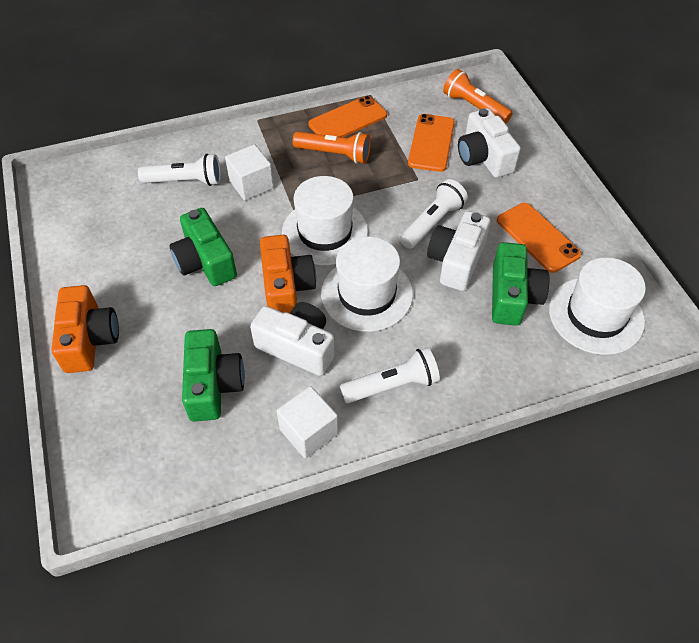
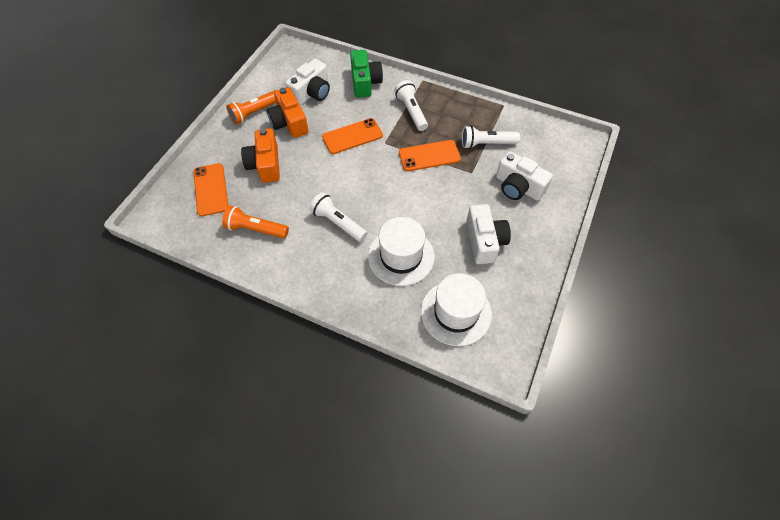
green camera: [170,208,237,286] [182,329,245,421] [492,242,549,326] = 3 -> [350,50,383,98] = 1
white cube: [225,144,274,201] [276,386,338,458] = 2 -> none = 0
white hat: [282,176,368,265] [321,236,413,332] [549,257,646,355] = 3 -> [368,217,435,286] [421,273,492,346] = 2

